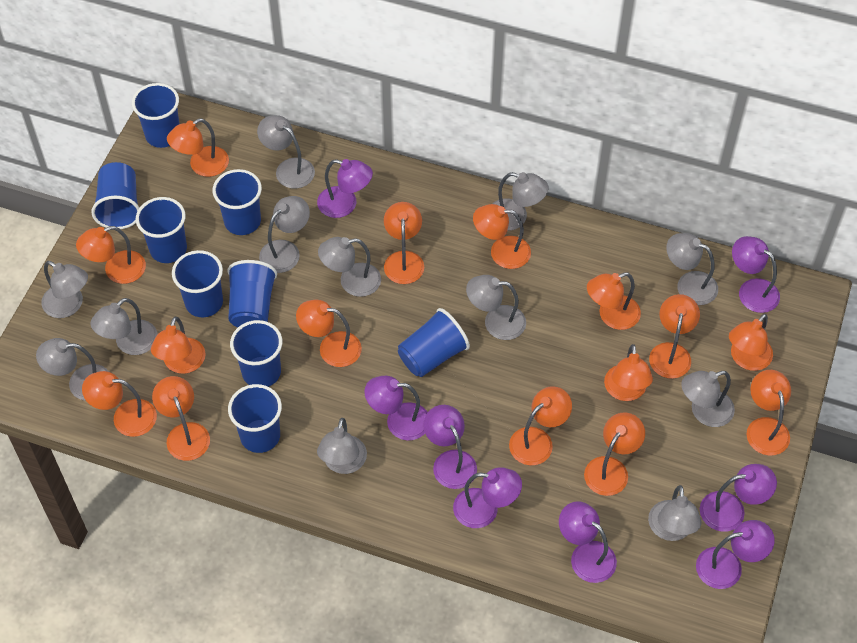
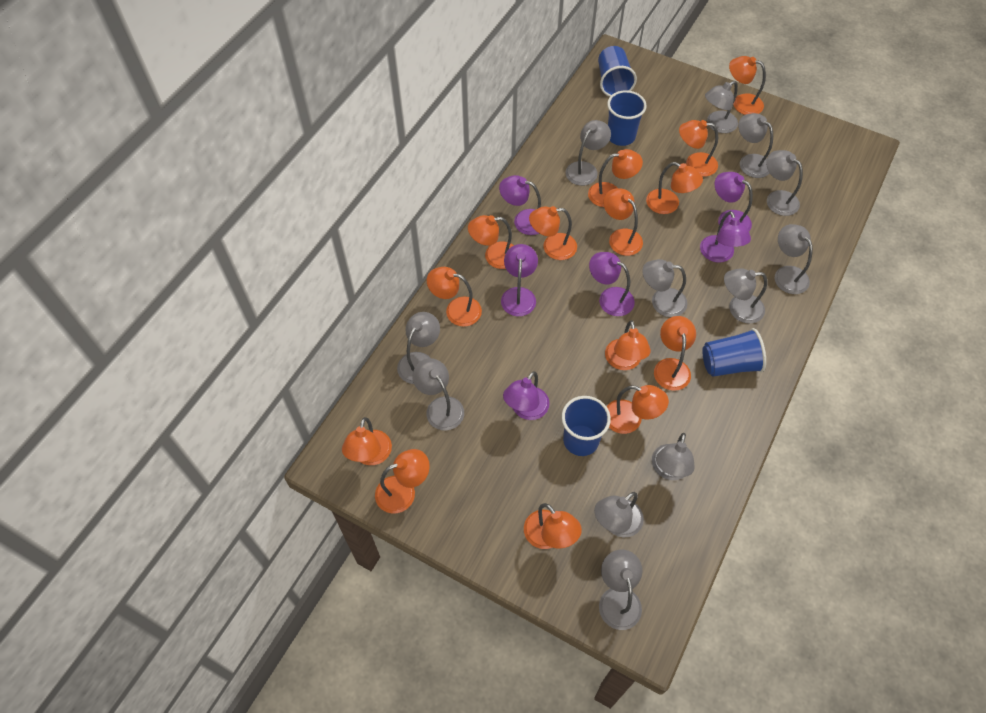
blue cup: [91,162,139,229] [132,83,180,148] [136,197,187,263] [172,250,223,317] [213,169,262,235] [227,260,277,328] [228,384,282,453] [230,320,282,387] [398,308,470,377] = 9 -> [562,396,611,456] [598,46,637,97] [607,90,647,146] [702,328,766,377] = 4
orange lamp: [76,226,146,284] [82,371,157,437] [151,317,206,374] [152,376,210,461] [167,118,229,177] [296,300,362,367] [384,202,424,284] [473,204,531,269] [509,386,572,465] [584,413,645,496] [587,272,641,330] [604,344,653,401] [649,294,700,379] [729,314,773,371] [746,370,791,456] = 15 -> [342,417,392,465] [375,449,430,513] [427,267,482,327] [468,215,514,269] [524,503,582,549] [529,206,577,260] [588,149,643,207] [604,188,643,256] [605,321,651,370] [606,385,669,434] [646,162,703,214] [654,316,696,391] [679,120,718,177] [729,56,766,115] = 14
purple lamp: [317,159,373,218] [364,376,428,440] [423,405,477,489] [453,467,522,528] [559,501,617,583] [696,520,775,589] [700,464,777,532] [732,236,780,313] = 8 -> [499,175,541,235] [501,244,538,316] [503,371,550,420] [589,252,635,316] [700,211,751,263] [714,172,753,231] = 6

